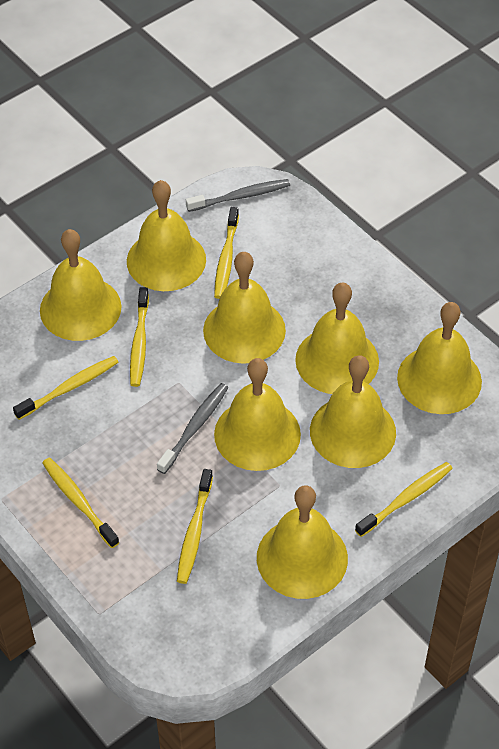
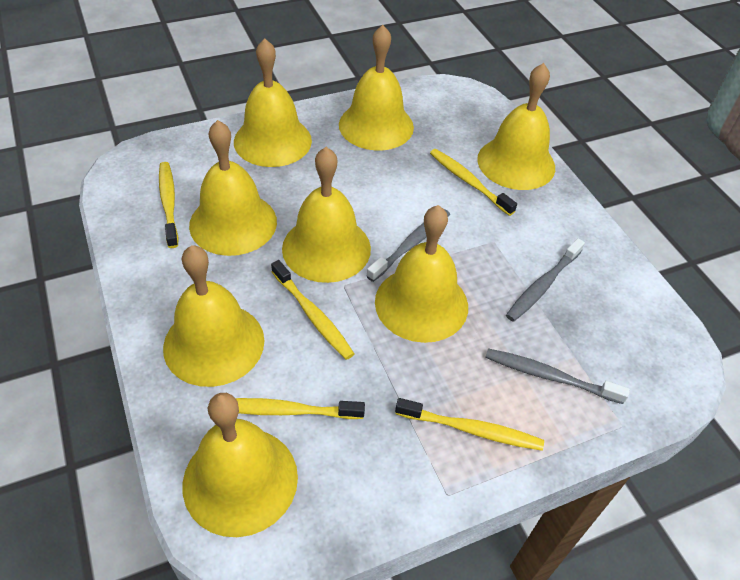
grey toothbrush: [157,383,229,474] [186,179,290,212] = 2 -> [367,209,450,282] [485,348,630,404] [506,238,585,322] = 3
yellow toothbrush: [13,356,119,420] [42,458,119,548] [130,287,149,387] [177,469,213,584] [214,207,239,299] [355,462,453,537] = 6 -> [159,162,178,248] [235,398,365,419] [271,260,354,360] [395,398,544,451] [430,149,517,216] = 5

